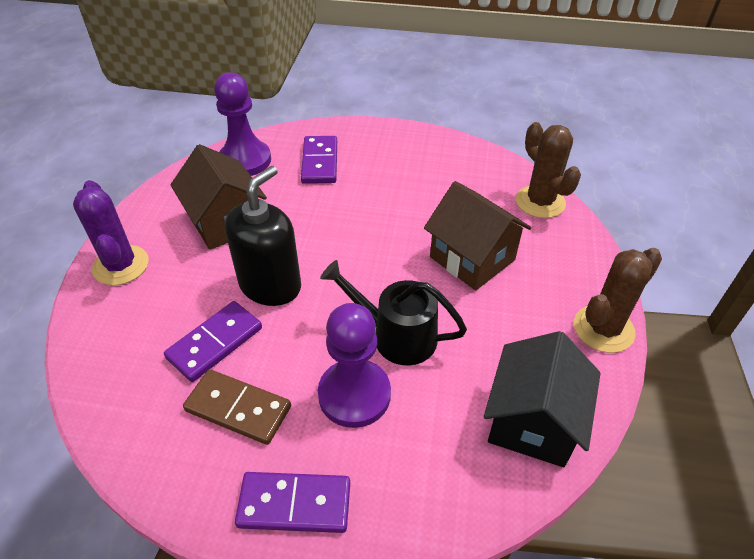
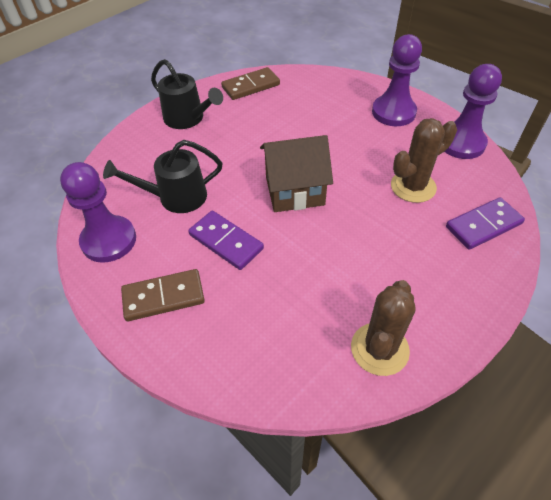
black house: [484,331,601,467] = 1 -> none = 0
black soap dispenser: [225,166,301,306] = 1 -> none = 0
black watering can: [320,260,467,365] = 1 -> [103,140,223,213] [151,59,223,129] = 2
brown domino: [183,369,291,445] = 1 -> [121,269,205,321] [221,67,280,100] = 2
brown house: [171,144,267,250] [424,181,531,290] = 2 -> [260,135,333,212] = 1
purple cactus: [73,180,149,285] = 1 -> none = 0
purple domino: [164,301,262,382] [235,472,350,533] [301,136,337,184] = 3 -> [188,211,264,270] [446,197,525,250] = 2
purple pawn: [214,72,271,176] [318,303,391,428] = 2 -> [60,162,136,263] [372,34,422,126] [445,64,502,159] = 3

